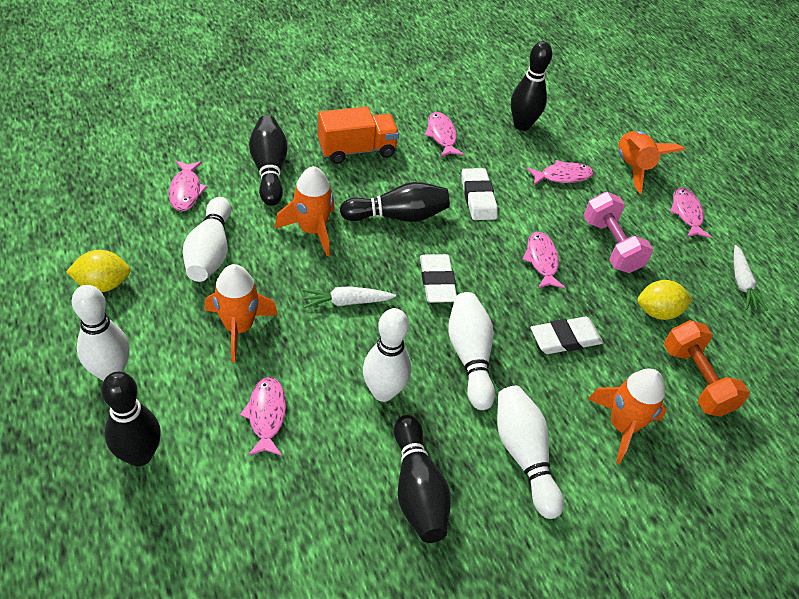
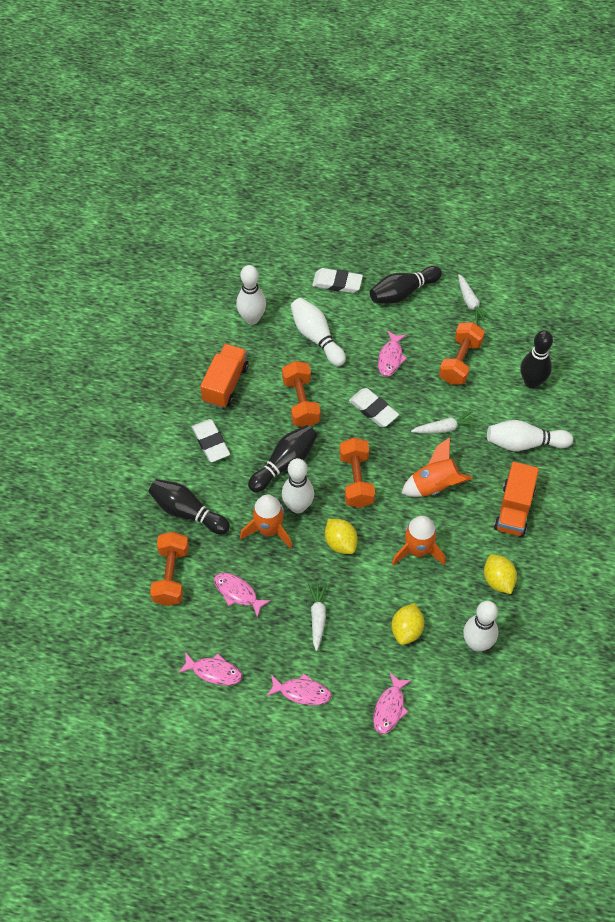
black bowling pin: [101,372,161,466] [249,115,288,206] [340,182,450,222] [394,415,451,543] [511,41,552,131] = 5 -> [148,479,230,534] [248,425,317,492] [370,266,442,303] [520,330,553,389] = 4
orange dumbbell: [664,320,750,416] = 1 -> [150,532,189,606] [282,361,321,427] [340,438,375,508] [439,322,485,385] = 4
orange rocket: [205,264,278,362] [275,166,335,256] [588,368,666,464] [619,131,685,194] = 4 -> [240,495,292,549] [392,516,446,565] [402,438,473,497] = 3
orange truck: [318,106,399,164] = 1 -> [200,344,249,408] [494,462,539,537] = 2
pink dumbbell: [583,192,653,273] = 1 -> none = 0
pink fish: [169,161,208,211] [240,376,286,456] [425,112,464,157] [522,231,565,289] [527,160,594,185] [670,187,711,238] = 6 -> [178,652,242,685] [214,573,271,618] [266,674,332,705] [373,673,412,734] [378,331,407,377] = 5
white carrot: [302,286,396,308] [734,245,768,311] = 2 -> [308,583,327,651] [411,411,478,433] [458,274,491,324] = 3
yellow lemon: [66,250,131,292] [638,280,693,320] = 2 -> [325,519,358,554] [391,603,424,645] [484,554,517,594] = 3

